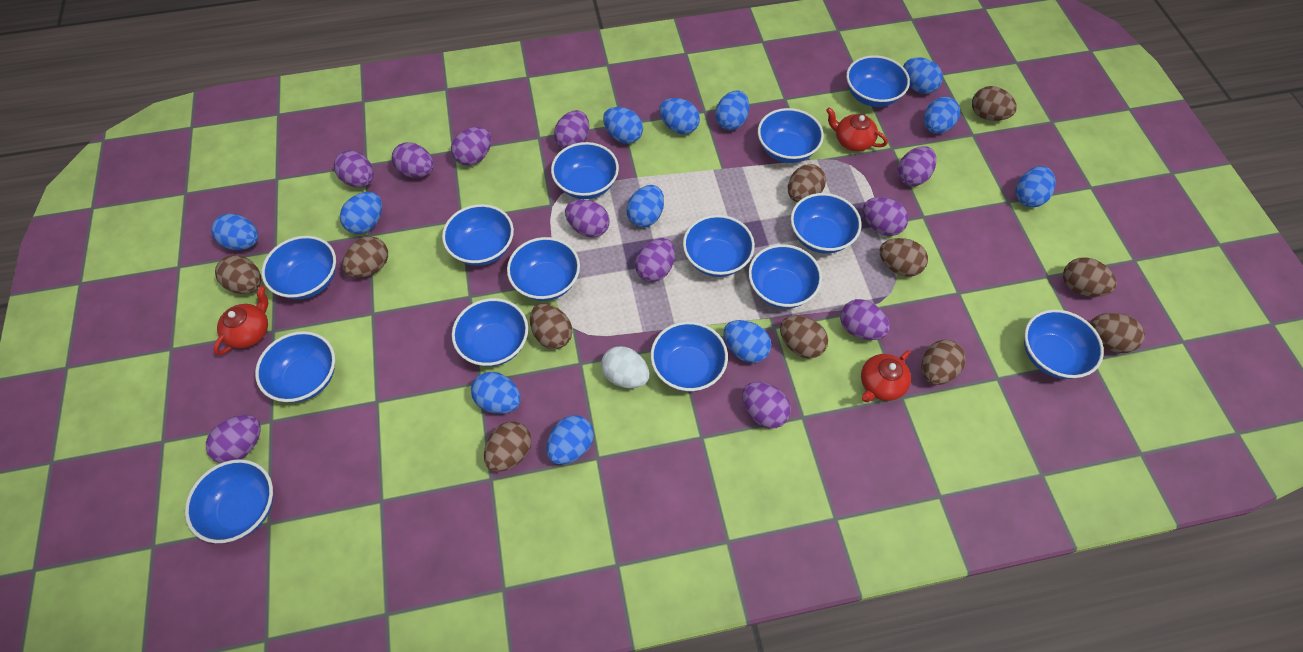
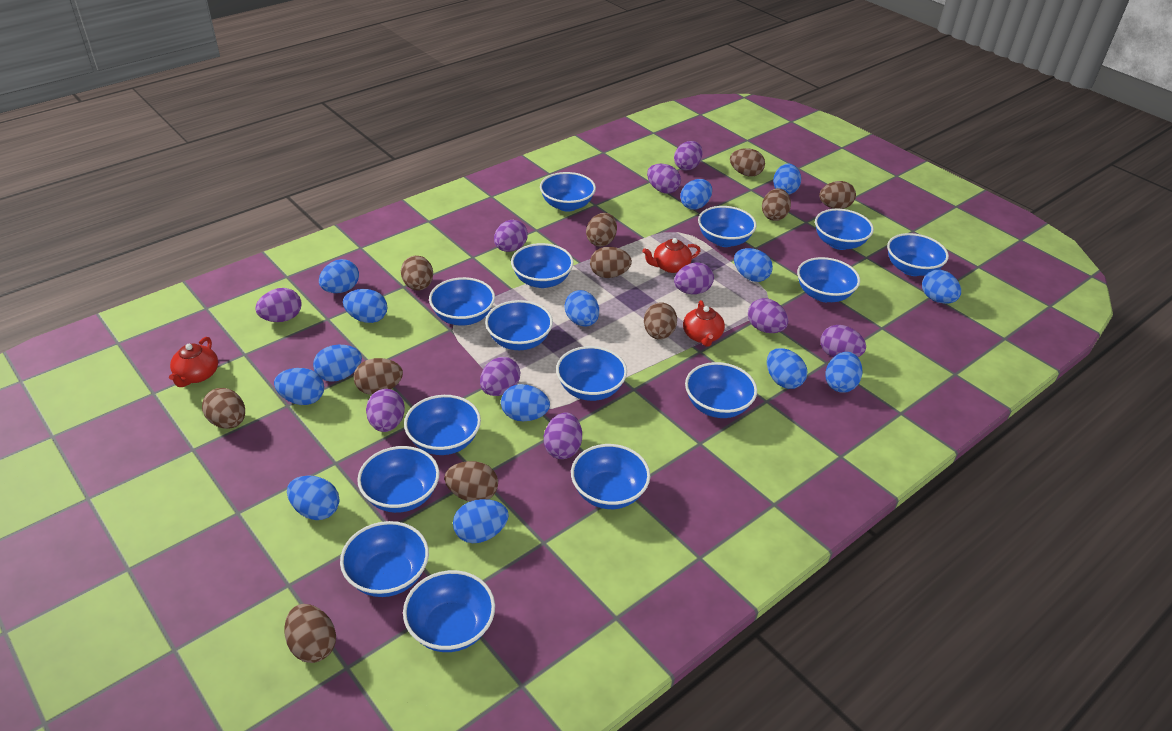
blue bowl: [185,459,273,543] [255,331,335,402] [262,236,336,299] [442,204,514,266] [452,298,528,367] [507,237,580,301] [551,142,619,199] [651,321,728,392] [683,215,755,277] [748,244,822,309] [758,108,824,163] [791,193,862,254] [846,55,910,107] [1024,309,1104,379] = 14 -> [340,521,429,597] [357,446,440,513] [403,570,495,652] [404,395,481,455] [429,277,495,326] [485,300,553,350] [511,243,574,288] [540,172,596,211] [556,346,627,401] [571,444,650,509] [685,362,757,418] [698,206,757,247] [797,257,860,302] [815,209,874,250] [887,233,949,276] = 15
blue egg: [211,214,258,250] [340,192,382,234] [471,372,521,414] [546,415,594,464] [603,107,643,144] [627,185,664,228] [659,98,700,134] [715,90,749,130] [723,320,771,363] [903,57,943,94] [924,97,960,134] [1016,166,1056,207] = 12 -> [274,368,324,405] [287,475,340,520] [313,345,362,382] [319,259,359,293] [343,289,387,323] [453,499,509,543] [501,384,550,421] [565,290,599,326] [680,179,712,210] [734,248,773,282] [767,348,807,389] [773,164,801,195] [825,352,862,393] [922,270,961,304] = 14
purple egg: [206,415,261,463] [334,150,374,187] [392,142,434,178] [451,127,492,166] [554,110,589,149] [565,200,610,237] [635,238,675,282] [742,382,791,429] [840,299,890,340] [863,197,909,236] [897,146,936,186] = 11 -> [255,288,302,322] [366,389,405,432] [480,357,520,396] [494,220,528,252] [544,412,582,459] [647,164,681,193] [674,141,703,171] [674,262,714,294] [748,298,788,333] [820,325,866,357] = 10
white egg: [601,346,649,388] = 1 -> none = 0

